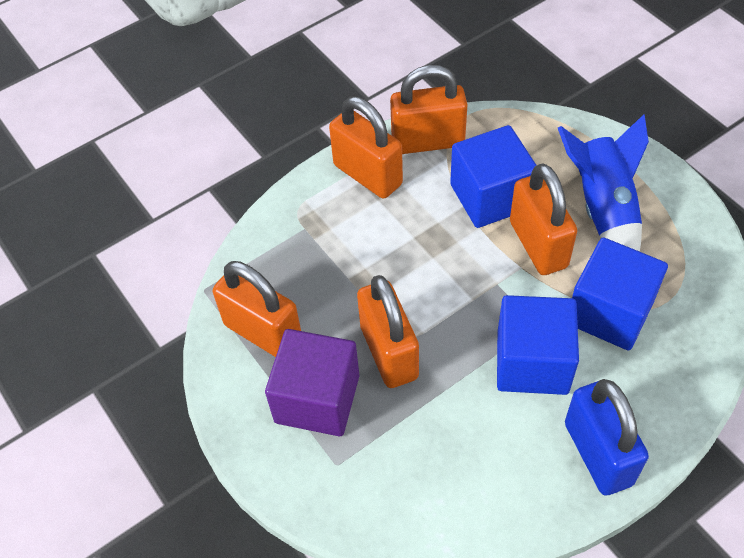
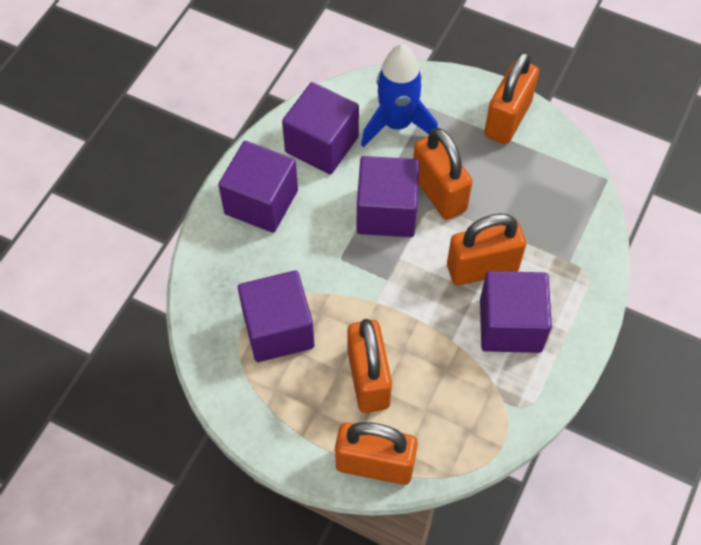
blue cube: [450,125,537,228] [497,295,579,395] [572,237,668,351] = 3 -> none = 0
blue padlock: [565,379,649,496] = 1 -> none = 0
purple cube: [265,329,359,436] = 1 -> [218,141,298,233] [238,271,314,362] [282,82,359,174] [356,156,420,237] [480,271,552,353] = 5

